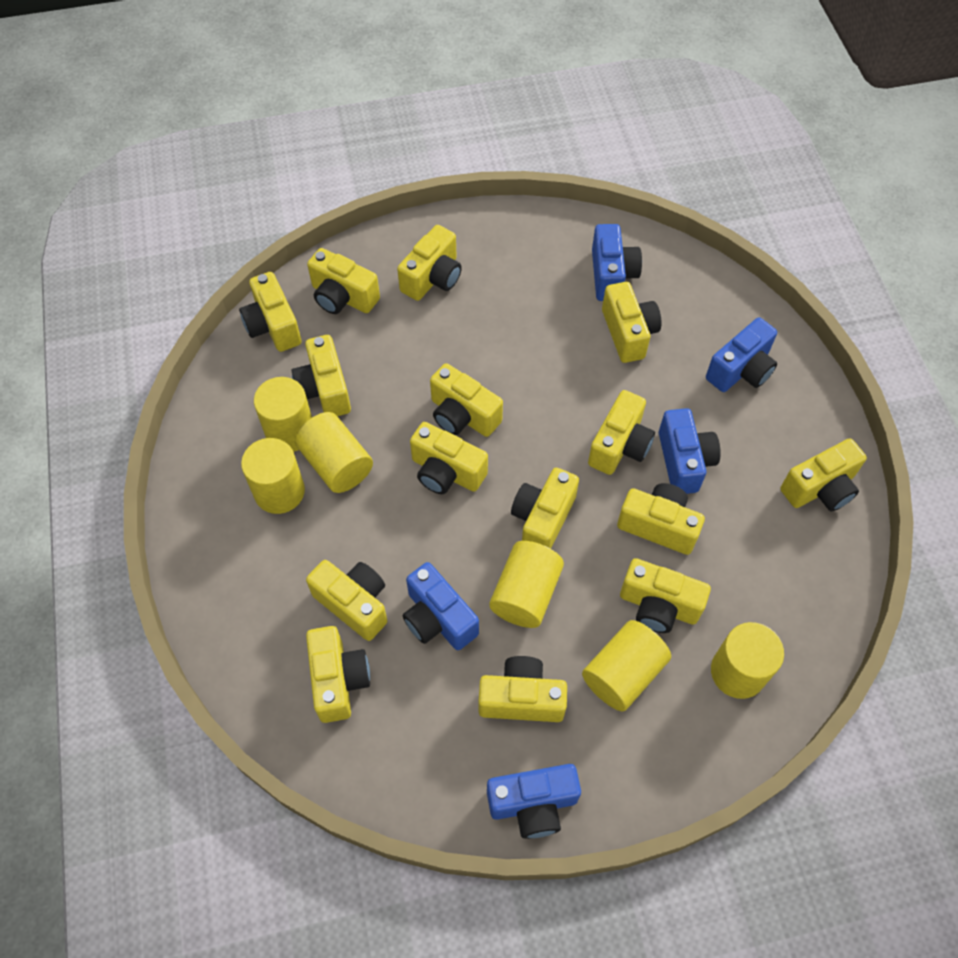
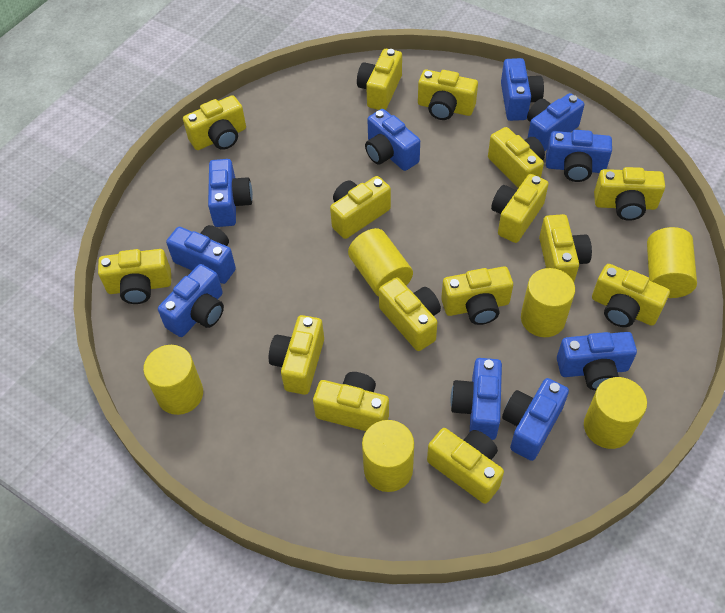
blue camera: [403,562,479,650] [487,764,581,839] [592,224,642,301] [659,408,721,494] [706,317,777,392] = 5 -> [158,264,224,337] [166,225,236,284] [208,159,253,227] [365,109,420,171] [450,358,502,440] [501,58,544,121] [502,378,569,461] [527,93,584,151] [546,130,612,182] [557,332,637,390] = 10

